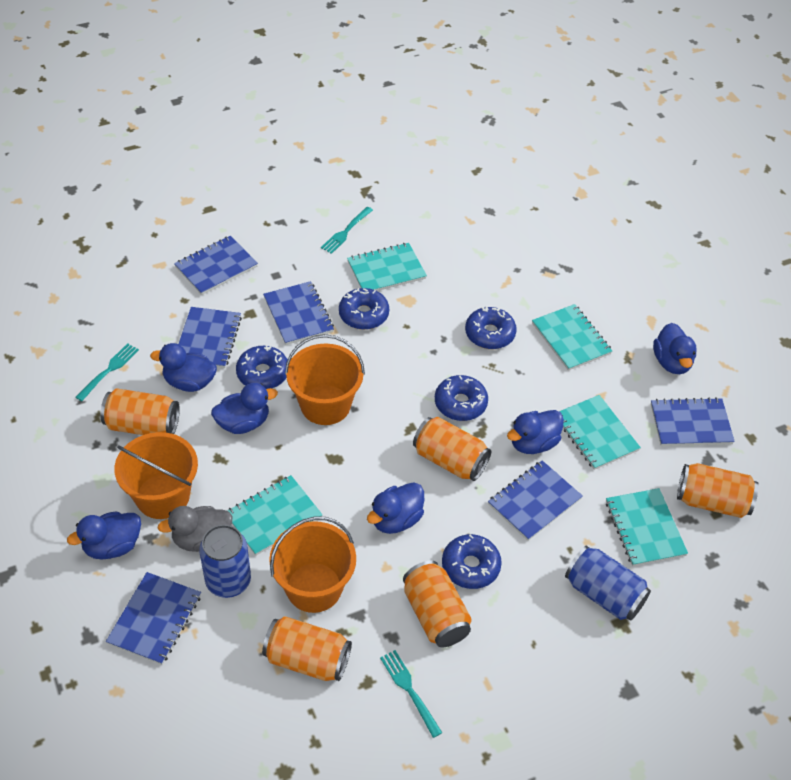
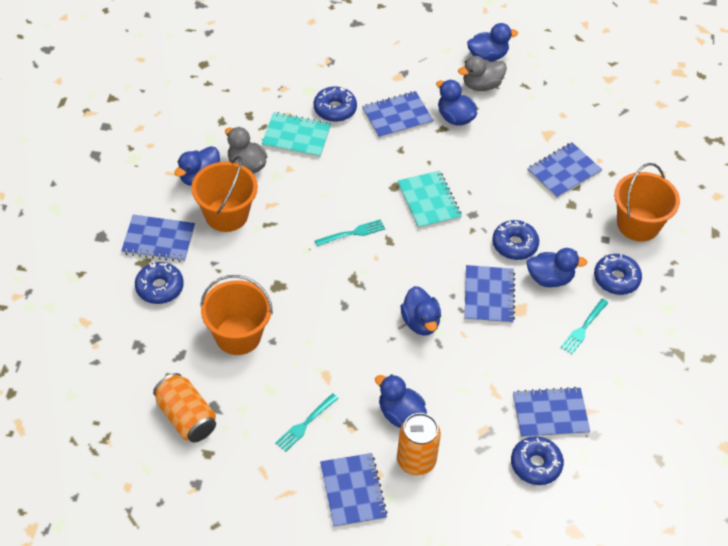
blue can: [199,525,251,598] [565,545,651,621] = 2 -> none = 0
grey duck: [158,506,232,552] = 1 -> [225,127,267,174] [458,56,507,91] = 2
orange can: [100,388,180,435] [262,616,352,681] [403,560,472,647] [413,417,491,481] [677,463,759,518] = 5 -> [153,373,216,442] [397,413,441,475] = 2
turquoise notebook: [228,475,323,556] [347,243,427,291] [532,304,612,371] [559,395,641,470] [606,488,688,566] = 5 -> [262,112,331,158] [398,171,462,229] = 2

